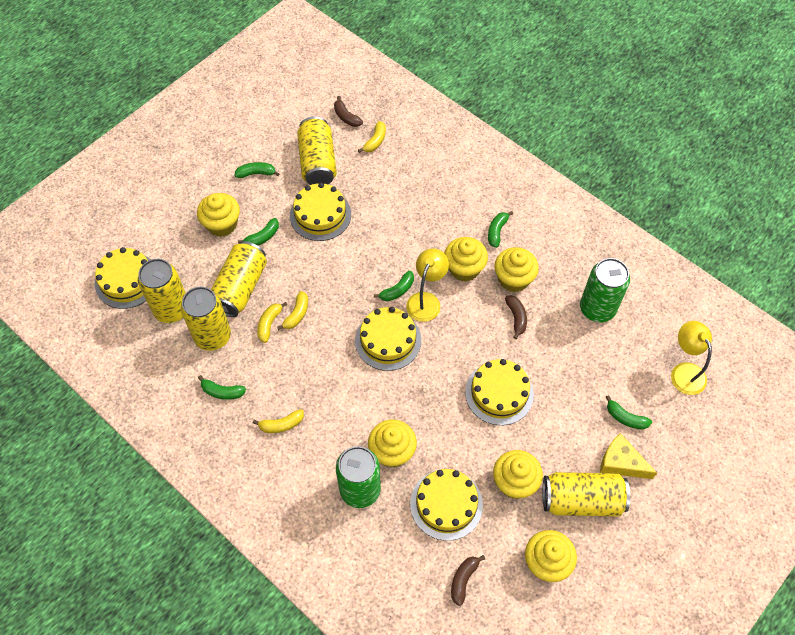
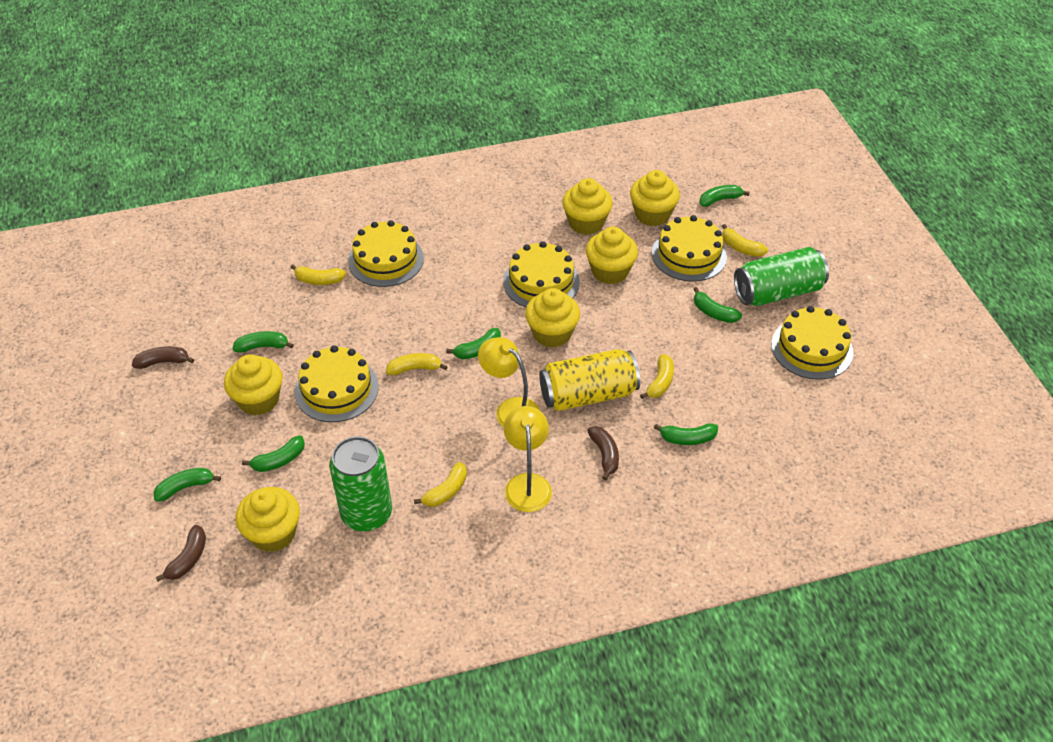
green banana: [198,375,246,400] [235,162,280,178] [238,218,279,245] [374,271,414,301] [488,211,513,248] [606,395,652,430] = 6 -> [153,468,221,502] [232,331,294,353] [242,435,305,472] [446,328,501,359] [654,423,718,445] [694,287,742,323] [699,185,750,207] = 7
yellow banana: [253,409,304,433] [257,302,287,343] [277,291,308,330] [358,121,386,153] = 4 -> [290,265,346,285] [386,353,448,375] [414,462,467,507] [640,354,674,399] [722,224,768,257] = 5
yellow can: [138,259,186,323] [181,287,231,351] [211,241,267,317] [297,117,337,185] [542,472,630,517] = 5 -> [539,349,640,411] = 1
yellow cheese: [600,433,657,479] = 1 -> none = 0

